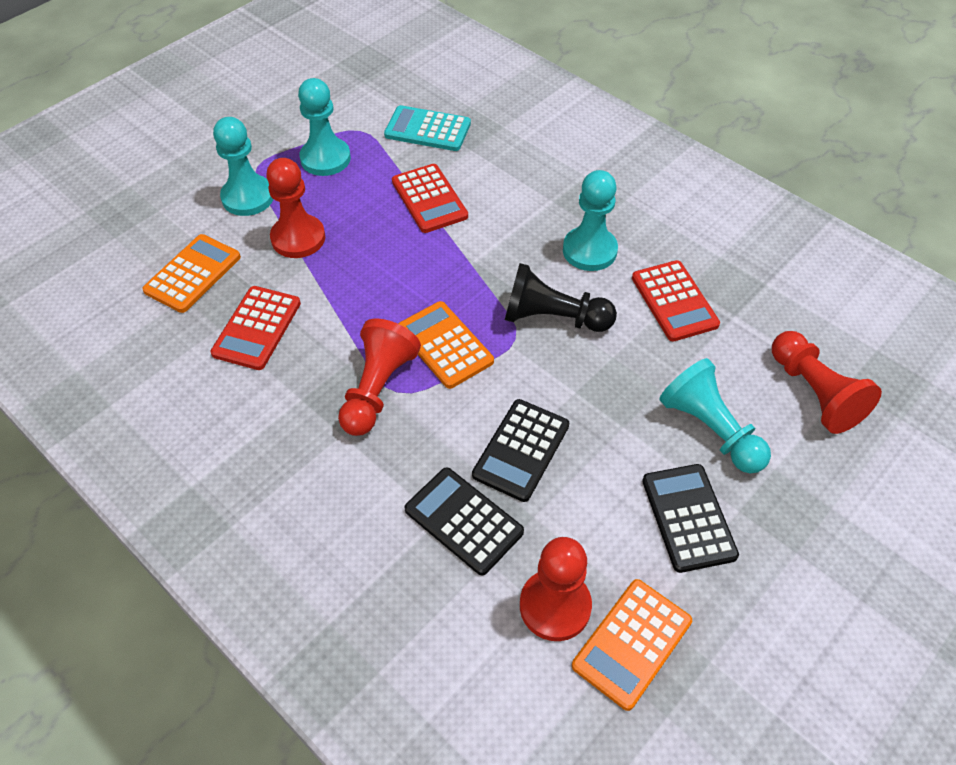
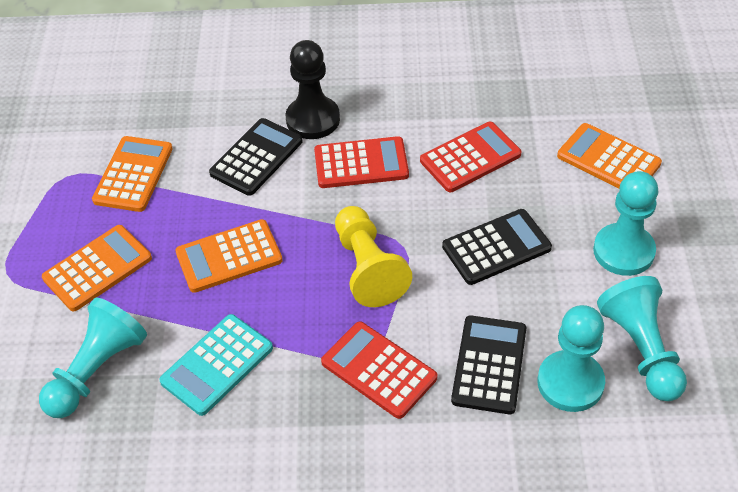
orange calculator: [142,234,241,313] [398,301,494,389] [572,579,692,711] = 3 -> [42,225,152,312] [92,136,173,212] [175,219,283,293] [557,123,662,189] = 4
red pawn: [266,158,325,258] [338,319,421,436] [520,537,592,641] [772,331,882,434] = 4 -> none = 0
yellow pawn: none = 0 -> [335,206,412,307] = 1

